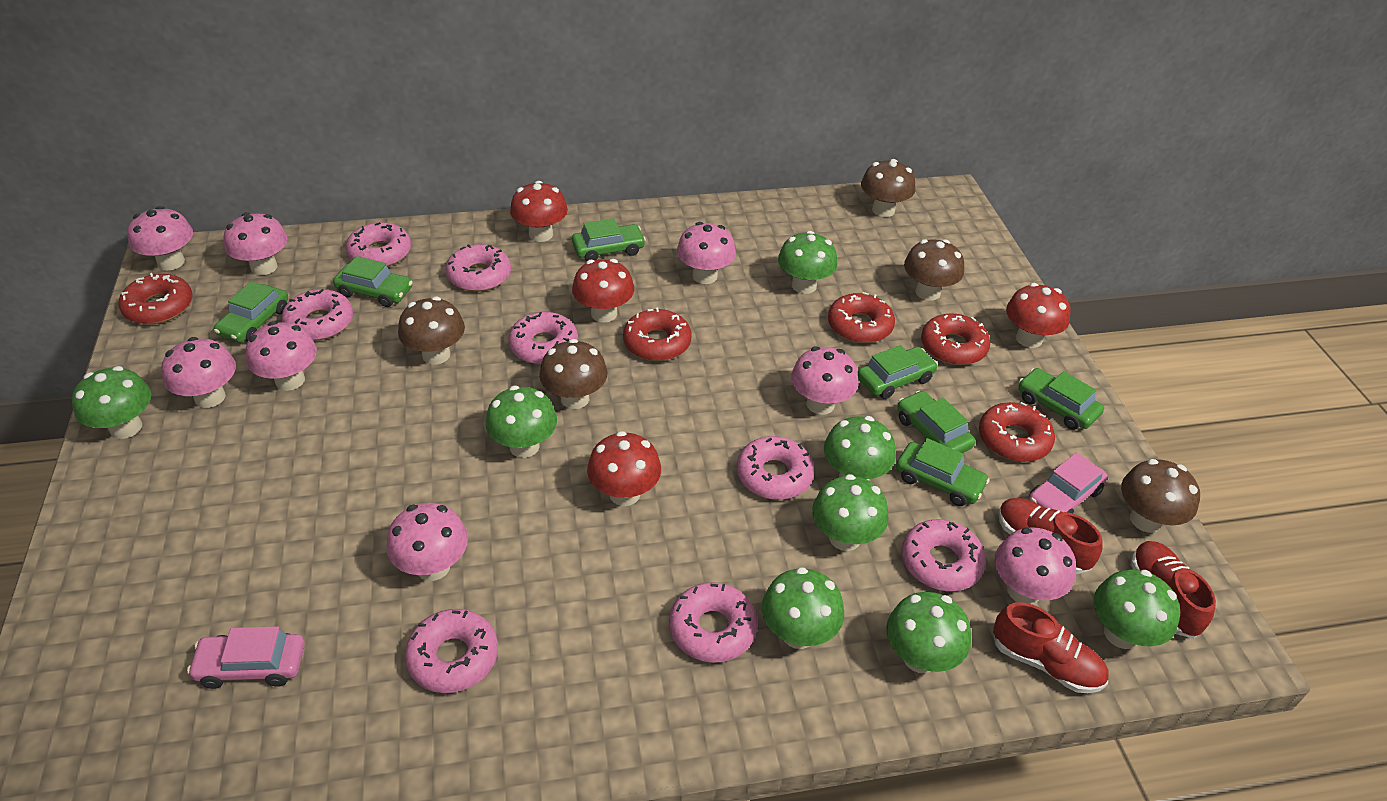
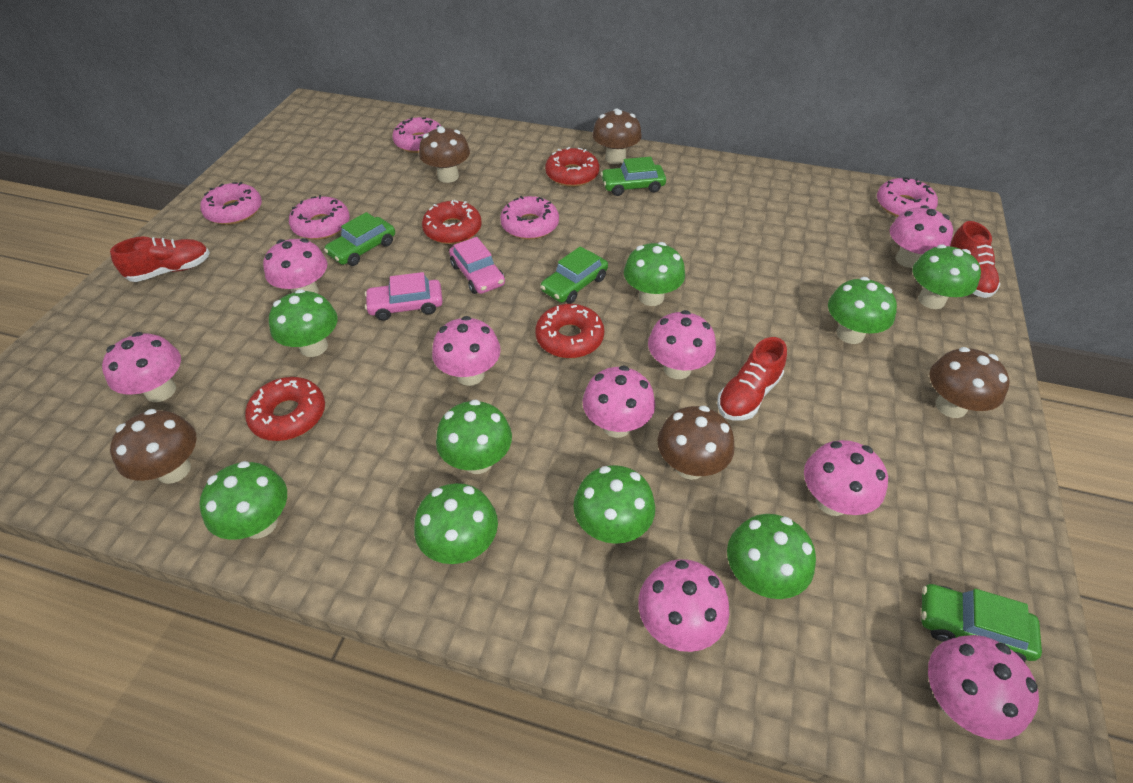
green car: [214,281,288,343] [333,256,413,307] [572,218,646,261] [858,345,938,399] [896,438,990,506] [897,391,975,453] [1018,368,1104,430] = 7 -> [324,212,395,266] [540,246,608,304] [601,157,666,196] [922,584,1042,662] = 4
green mushroom: [72,366,151,439] [486,386,557,458] [762,567,844,649] [778,231,837,294] [812,474,889,551] [824,416,896,480] [886,592,971,673] [1094,570,1180,649] = 8 -> [199,461,287,540] [269,289,338,357] [414,483,498,564] [436,400,512,474] [573,465,655,544] [624,242,685,306] [727,514,816,599] [828,277,897,344] [913,245,981,309] = 9
pink donut: [281,289,353,341] [346,222,411,267] [405,609,498,693] [445,244,511,292] [508,312,578,364] [669,582,758,663] [737,436,814,500] [902,519,986,591] = 8 -> [200,182,262,225] [289,195,350,240] [392,117,441,153] [500,196,559,239] [877,177,938,217] = 5
pink mushroom: [127,206,193,270] [161,337,236,408] [224,212,288,275] [246,321,317,391] [387,503,468,581] [677,222,736,284] [791,346,858,415] [995,527,1076,604] = 8 -> [102,332,181,402] [263,238,327,294] [432,316,501,386] [582,365,655,438] [638,559,729,652] [648,310,716,379] [804,440,888,516] [890,205,953,268] [928,635,1039,740] = 9
red donut: [119,273,193,324] [623,308,692,361] [828,292,895,343] [921,313,990,365] [979,402,1055,462] = 5 -> [245,377,325,441] [422,200,482,244] [535,304,604,358] [545,147,599,187] = 4
red mushroom: [510,181,568,242] [572,259,634,323] [587,431,661,506] [1006,283,1071,348] = 4 -> none = 0

